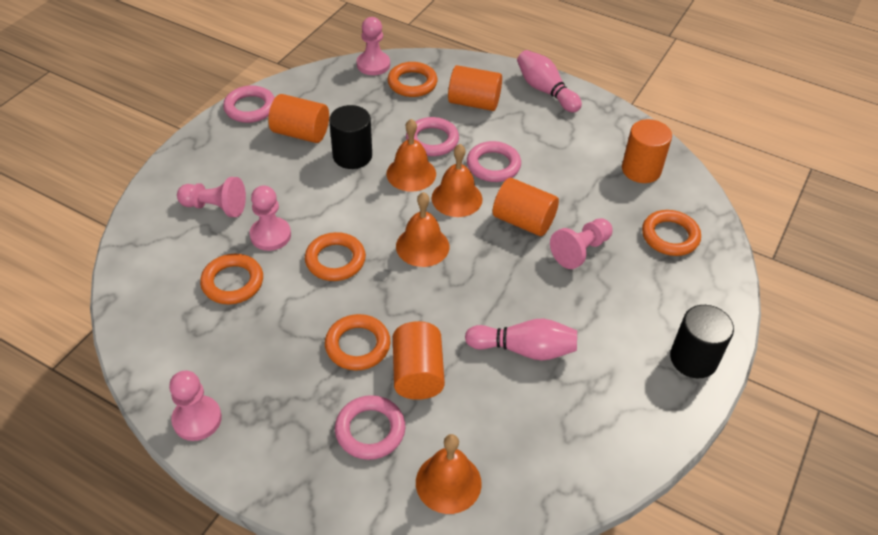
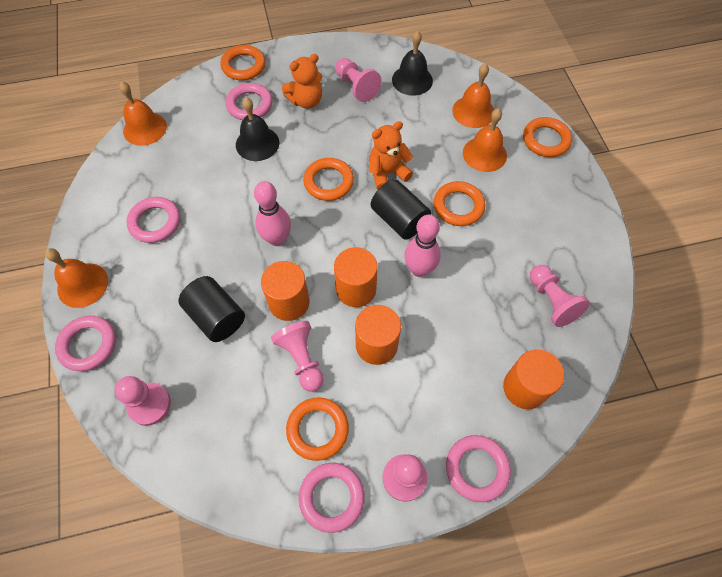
black bell: none = 0 -> [236,97,279,161] [392,31,433,96] = 2
orange cylinder: [268,94,329,143] [393,321,445,400] [448,65,502,111] [493,178,559,236] [622,119,672,183] = 5 -> [261,261,309,321] [334,247,378,307] [355,305,401,365] [503,349,564,409] = 4
orange teddy bear: none = 0 -> [282,54,322,109] [369,121,413,190] = 2
pink ring: [223,85,275,123] [335,395,406,460] [406,117,459,156] [467,141,521,182] = 4 -> [55,316,116,371] [126,197,180,243] [225,83,272,120] [299,463,365,533] [446,435,511,502] = 5

